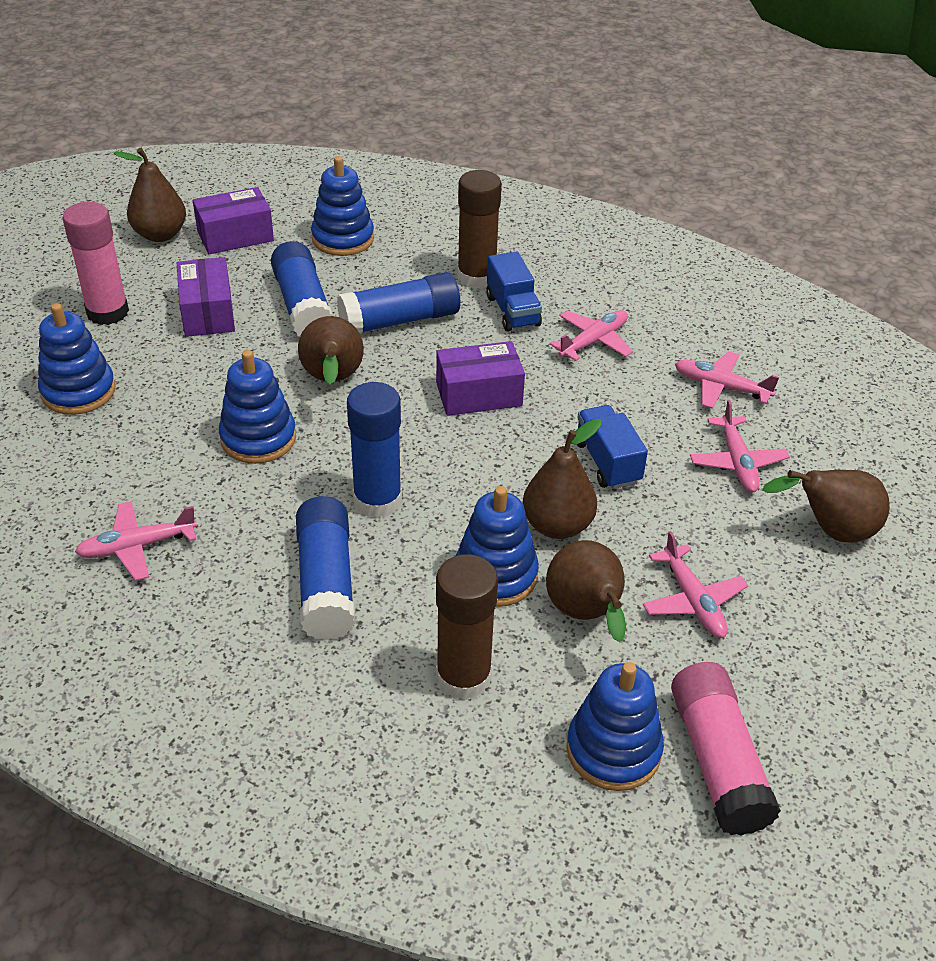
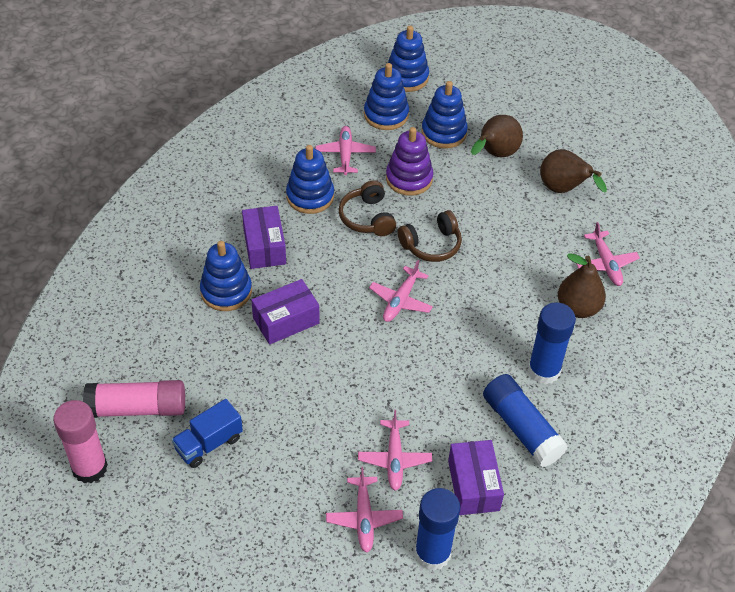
blue glue stick: [271,241,333,337] [296,496,356,640] [337,272,460,334] [347,382,402,518] = 4 -> [415,488,460,571] [483,374,568,467] [528,303,576,384] = 3
blue truck: [486,251,542,331] [577,405,648,489] = 2 -> [172,399,243,468] = 1
brown glue stick: [436,554,498,700] [457,170,502,289] = 2 -> none = 0
brown headphones: none = 0 -> [338,180,396,236] [398,210,462,262] = 2
brown pear: [114,148,186,242] [298,316,364,384] [523,419,601,539] [546,540,626,642] [762,470,890,543] = 5 -> [471,115,523,157] [540,149,607,193] [558,253,606,318] = 3
purple stacking toy: none = 0 -> [386,127,433,196] = 1

